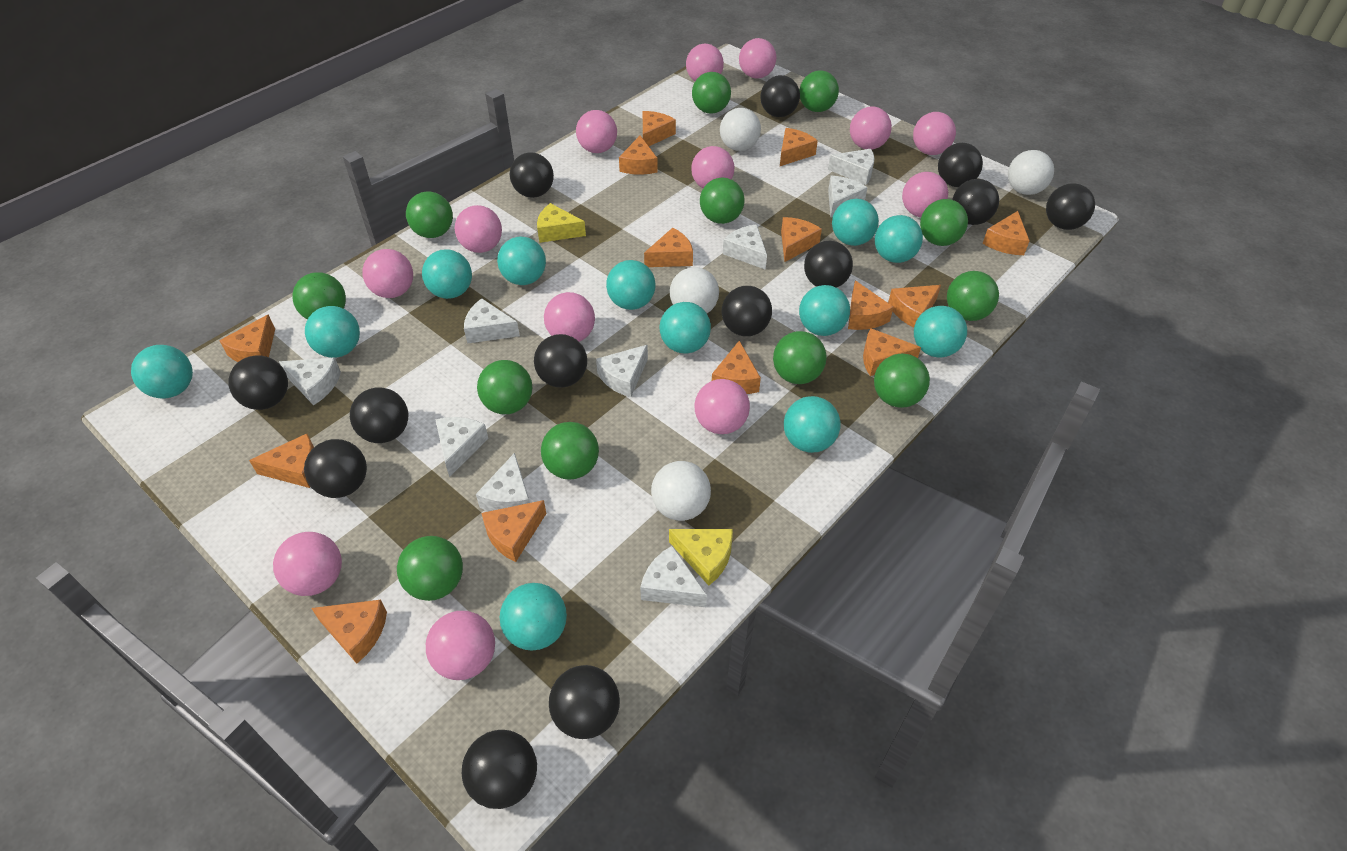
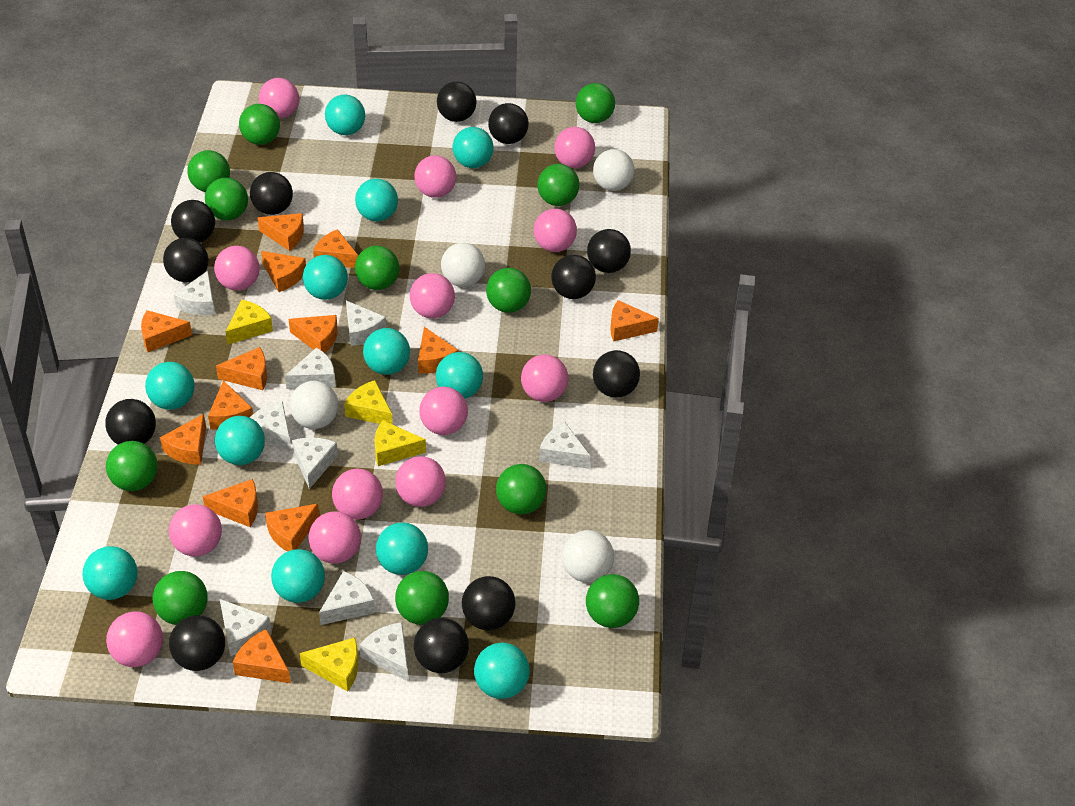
black ball: [228,356,288,410] [304,439,367,498] [350,388,408,443] [462,730,537,809] [510,152,554,198] [534,334,587,387] [549,665,620,739] [722,286,772,336] [760,75,800,117] [804,241,853,288] [938,143,983,187] [952,179,999,225] [1046,183,1095,230] = 13 -> [105,399,156,445] [163,238,208,282] [169,615,225,671] [171,200,215,243] [250,172,293,215] [414,618,469,673] [437,81,476,122] [462,576,516,630] [488,103,529,144] [551,255,596,299] [587,229,631,273] [593,350,640,398] = 12
orange cheese: [219,314,275,362] [249,434,314,488] [311,600,387,664] [481,500,546,562] [619,135,658,175] [643,111,676,146] [644,228,693,267] [712,341,761,394] [780,128,818,166] [781,217,822,262] [848,280,894,330] [863,328,921,376] [888,285,941,327] [982,211,1030,255] = 14 -> [141,310,192,352] [160,414,206,465] [203,479,258,527] [208,380,253,430] [216,347,267,390] [233,629,291,683] [258,213,304,251] [261,251,306,292] [265,504,319,552] [288,315,338,353] [313,229,358,268] [418,327,458,374] [610,300,659,341] = 13
yellow cheese: [537,203,586,243] [669,529,733,585] = 2 -> [225,300,273,345] [300,637,358,692] [344,380,393,424] [374,420,426,466] = 4

